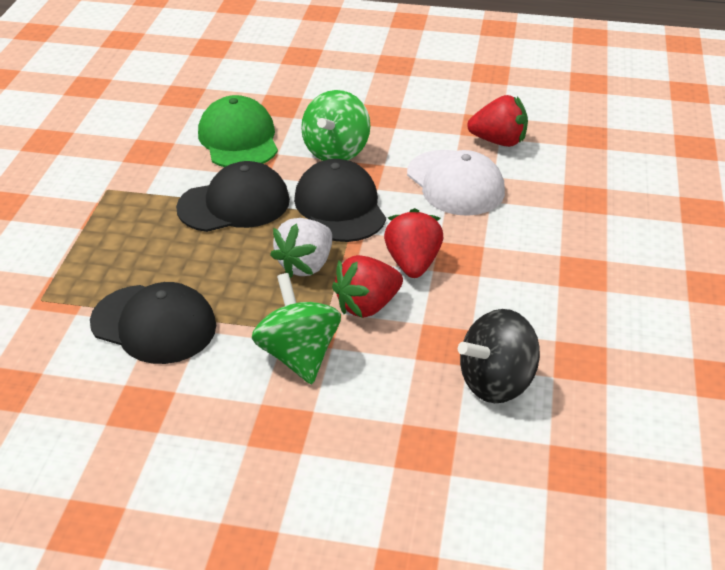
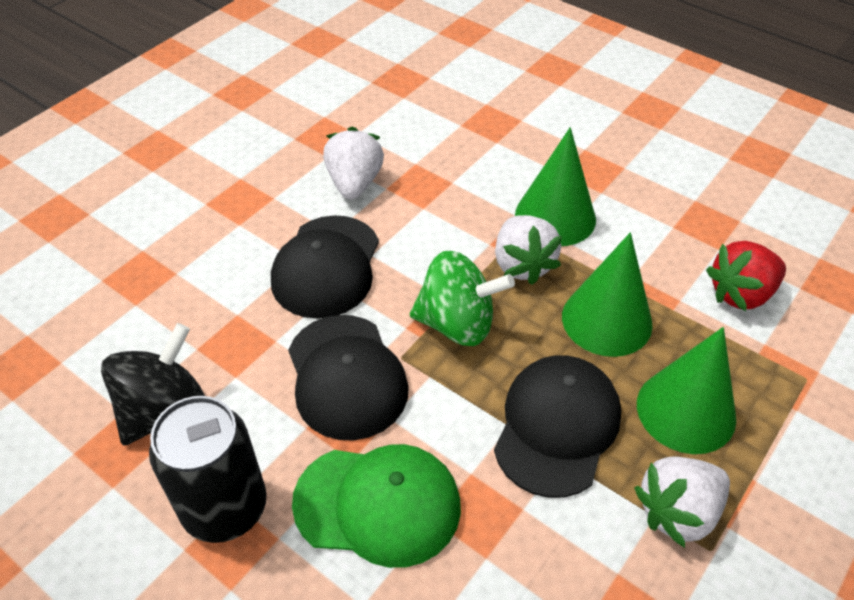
black can: none = 0 -> [149,396,267,543] = 1
green cone: none = 0 -> [515,127,596,246] [562,232,653,357] [637,327,736,454] = 3
green spinning top: [252,273,341,384] [301,90,371,161] = 2 -> [410,250,515,346] = 1
red strawberry: [332,255,403,318] [384,208,443,278] [467,95,528,147] = 3 -> [706,241,786,311] = 1
white cap: [407,150,505,216] = 1 -> none = 0
white strawberry: [270,218,332,278] = 1 -> [323,127,384,199] [495,215,562,285] [634,456,730,548] = 3

